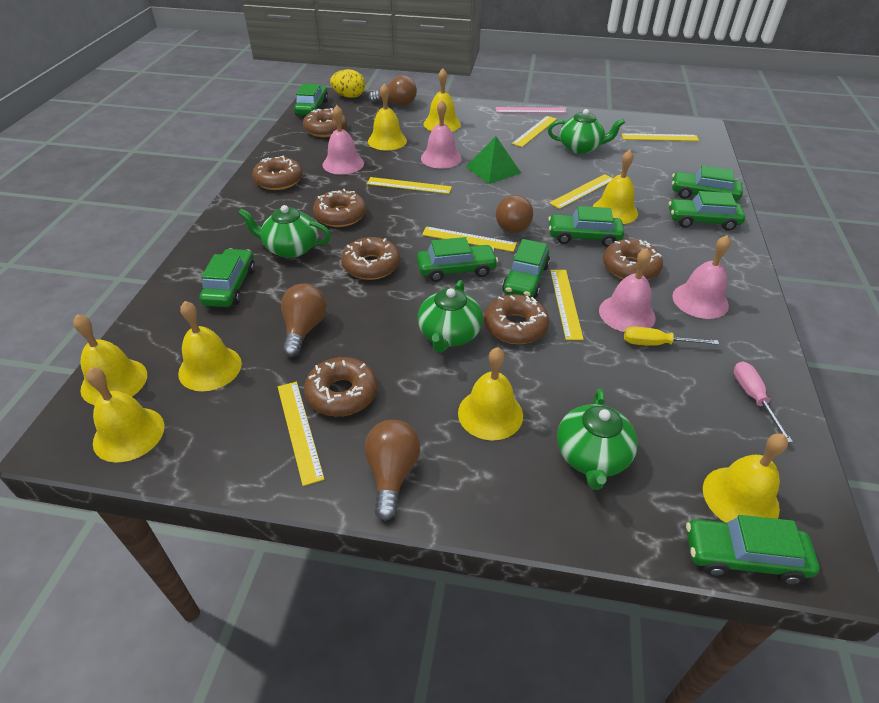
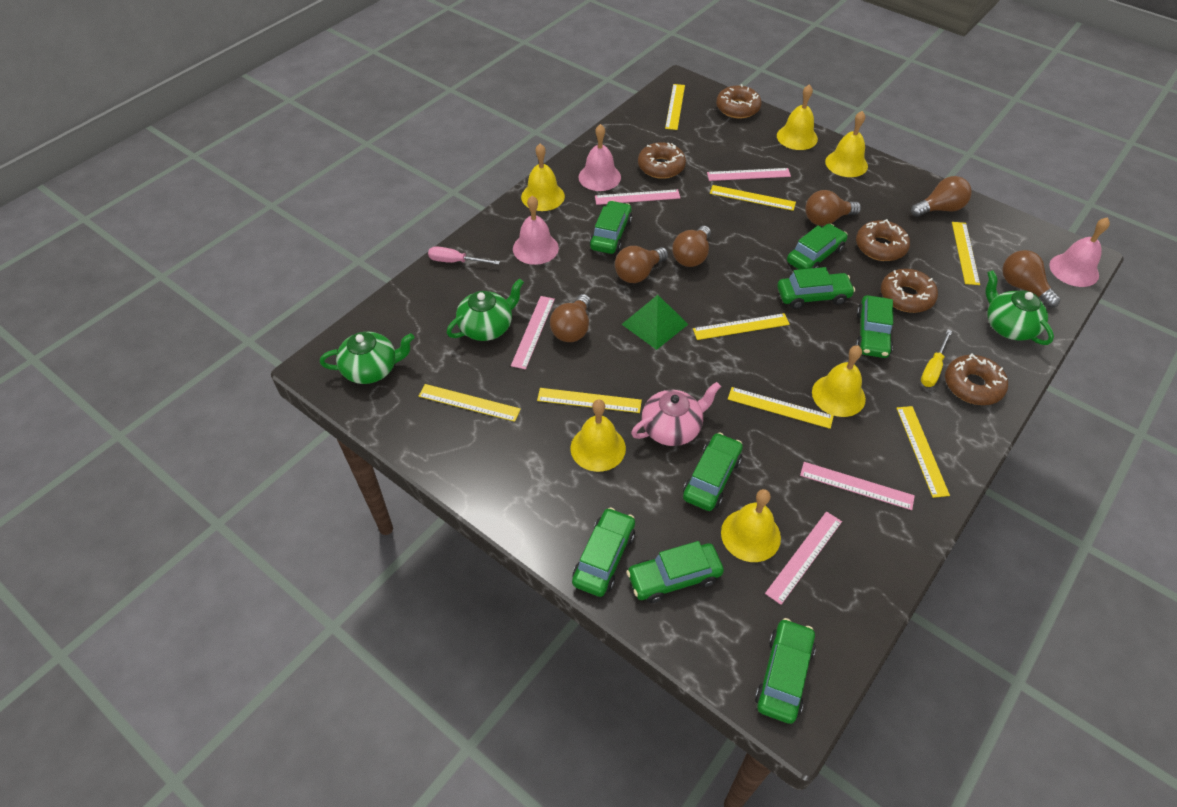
brown donut: [252,155,303,190] [303,108,347,137] [304,357,377,417] [313,189,366,227] [341,237,400,280] [484,294,549,344] [603,239,663,280] = 7 -> [638,142,686,179] [716,84,762,118] [856,219,910,261] [881,269,938,313] [945,353,1008,405] = 5
brown light bulb: [281,283,327,358] [365,420,420,521] [369,75,417,106] [496,195,533,233] = 4 -> [550,294,591,342] [615,246,668,283] [672,226,711,267] [805,190,861,226] [911,176,972,217] [1002,250,1061,308] = 6
green teapot: [238,205,331,258] [418,280,483,353] [548,109,625,154] [557,389,638,490] = 4 -> [320,332,414,384] [447,278,524,341] [985,270,1054,345] = 3
pink bell: [322,105,364,175] [421,100,462,169] [599,248,656,332] [672,235,731,319] = 4 -> [513,196,559,265] [578,124,621,191] [1049,217,1110,287] = 3
pink ruler: [496,107,567,113] = 1 -> [511,296,555,370] [595,189,680,205] [707,168,791,181] [765,511,842,605] [800,462,915,510] = 5
pink teapot: none = 0 -> [631,382,721,446] = 1
yellow bell: [73,314,147,405] [86,367,165,462] [178,301,242,391] [368,84,407,150] [424,69,461,132] [458,347,523,441] [592,150,638,224] [703,433,788,523] = 8 -> [521,144,565,211] [570,399,626,472] [721,489,781,562] [777,84,818,150] [812,345,866,417] [825,111,868,177] = 6
yellow egg: [330,69,365,98] = 1 -> none = 0
yellow ruler: [278,382,325,486] [367,177,452,194] [422,226,517,252] [512,116,557,147] [549,174,613,209] [550,270,584,340] [622,133,699,141] = 7 -> [419,384,521,422] [537,388,642,413] [665,84,685,130] [693,313,790,340] [710,185,796,211] [728,387,834,429] [896,406,950,498] [952,222,980,285] = 8

